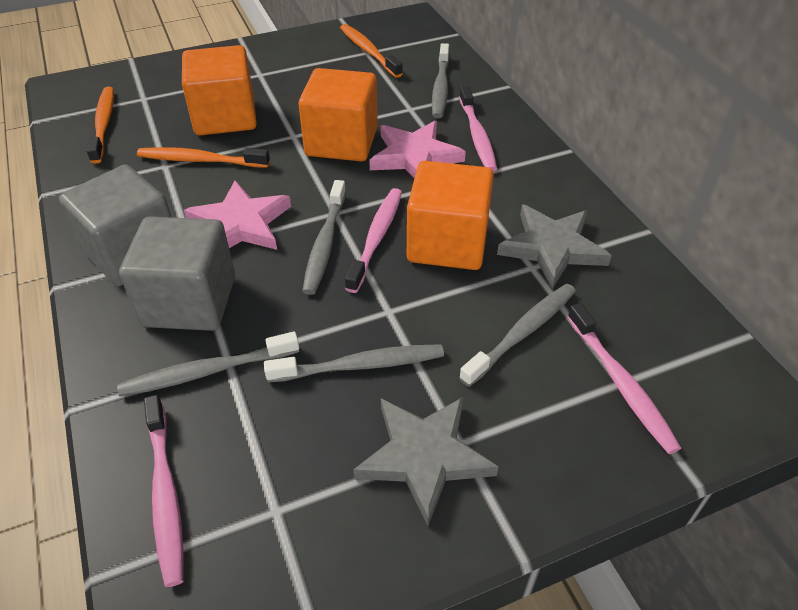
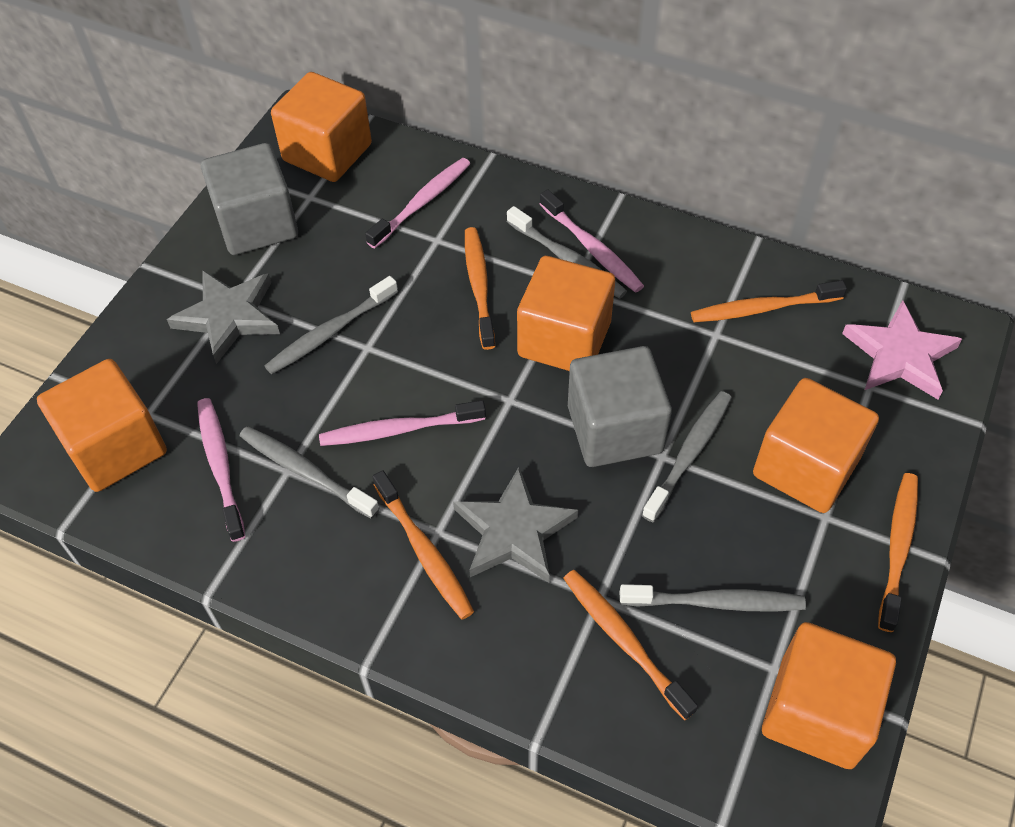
orange cube: [182,45,257,135] [299,68,378,162] [407,161,494,270] = 3 -> [37,359,167,492] [271,72,372,182] [517,256,615,371] [753,378,879,513] [762,622,896,769] = 5
orange toothbrush: [87,87,114,164] [137,147,270,168] [340,24,403,78] = 3 -> [372,470,474,620] [465,227,495,350] [563,570,698,720] [691,280,847,322] [878,473,918,632] = 5
pink star: [184,180,291,250] [369,121,466,178] = 2 -> [842,300,962,399] = 1

